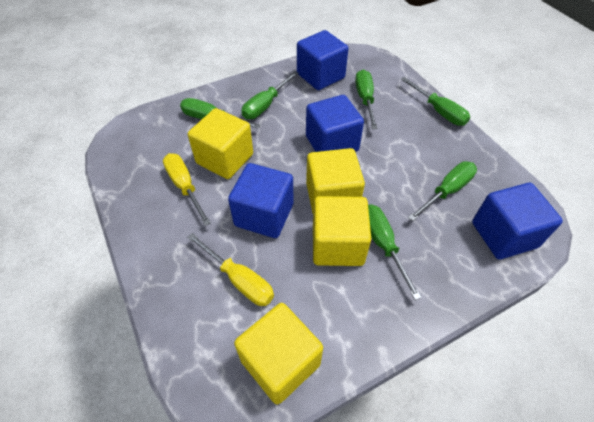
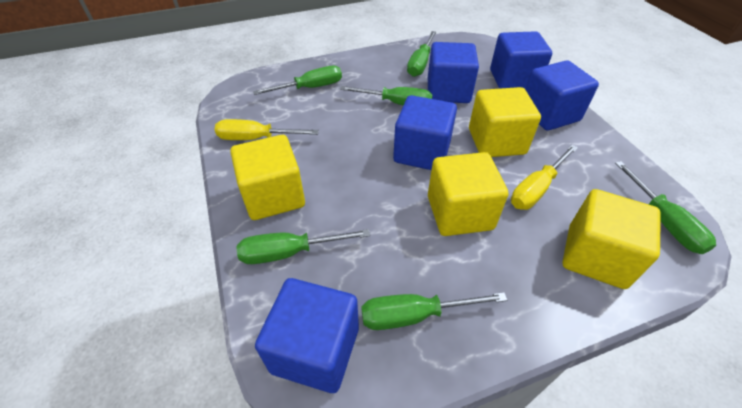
blue cube: [228,163,293,238] [297,30,348,90] [306,95,364,152] [472,183,563,260] = 4 -> [255,278,359,393] [393,95,457,170] [428,42,479,103] [490,31,552,89] [525,60,599,131] = 5

